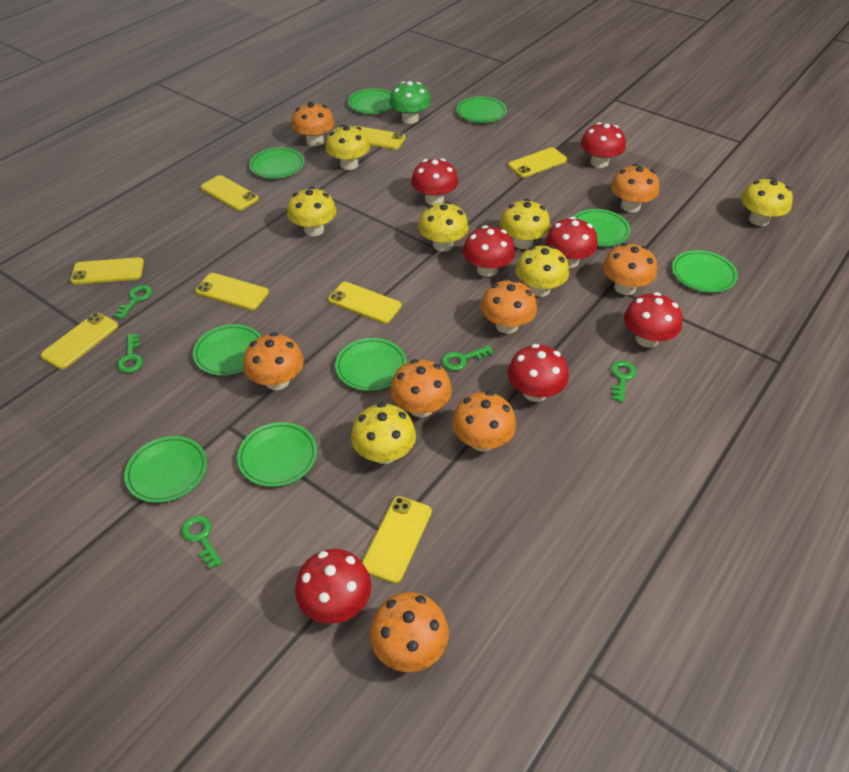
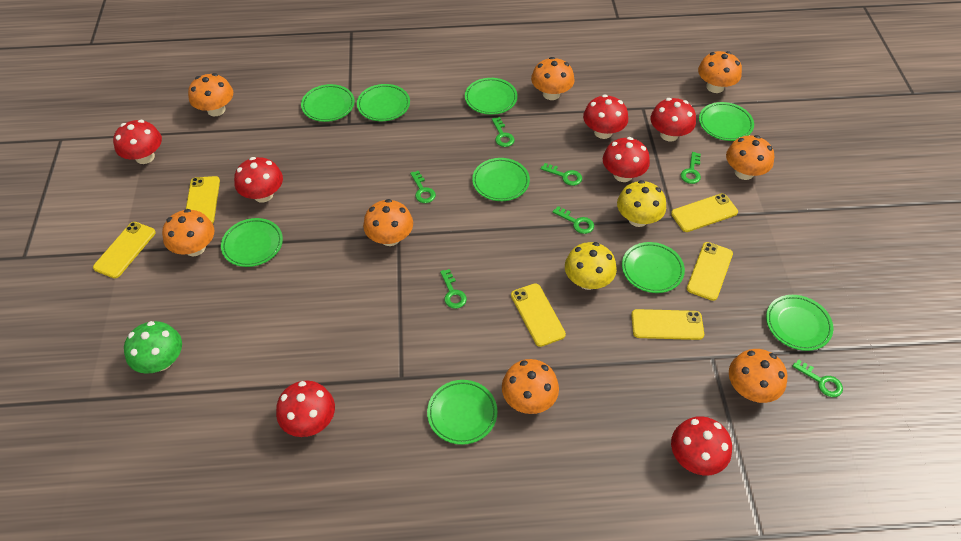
green key: [114,285,152,319] [117,334,143,373] [181,516,223,569] [442,346,493,371] [611,361,637,402] = 5 -> [410,171,436,203] [440,269,467,309] [492,117,515,147] [541,163,582,186] [553,206,594,234] [681,152,701,184] [792,359,843,397] = 7
yellow mushroom: [287,187,337,236] [326,125,370,170] [351,403,416,464] [418,201,469,252] [500,199,550,249] [515,245,569,297] [741,178,793,226] = 7 -> [565,242,617,290] [617,180,666,227] = 2
yellow phone: [41,313,118,369] [70,257,144,284] [195,273,269,310] [201,175,259,211] [328,282,402,324] [355,126,405,150] [362,496,432,584] [508,147,568,178] = 8 -> [93,222,156,278] [186,176,220,224] [511,283,566,347] [631,309,704,340] [671,193,738,232] [687,242,733,301] = 6

